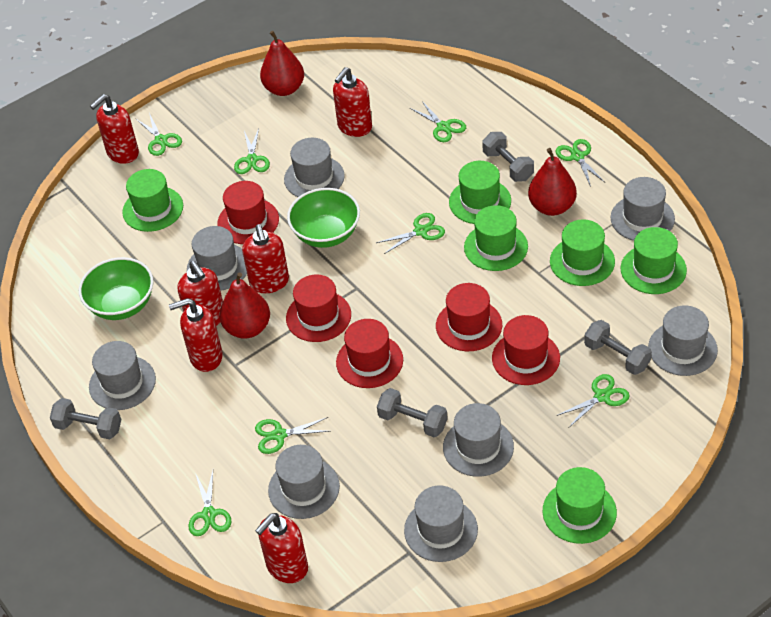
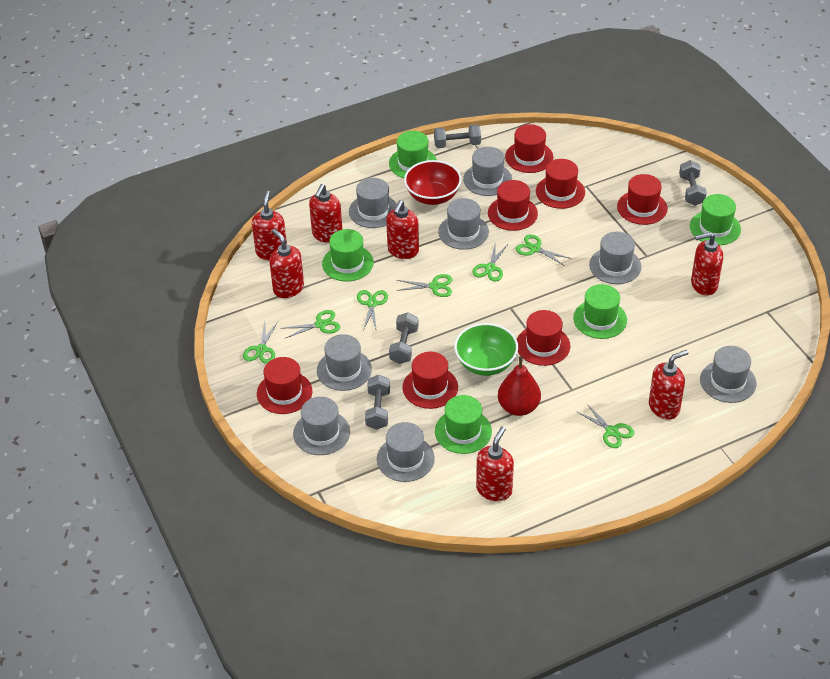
green bowl: [79,257,153,320] [287,188,360,248] = 2 -> [454,323,518,376] = 1
green hat: [122,169,183,232] [449,161,511,224] [464,205,528,271] [542,467,617,544] [550,219,615,286] [621,227,687,294] = 6 -> [322,229,374,281] [389,131,437,178] [435,395,492,454] [573,284,627,339] [690,194,741,245] = 5
green scissors: [135,113,182,156] [188,471,232,536] [234,128,270,174] [255,417,330,454] [376,213,445,254] [410,101,466,142] [556,139,605,187] [557,374,630,427] = 8 -> [243,322,278,364] [284,310,340,339] [357,290,388,331] [396,274,452,297] [472,241,508,281] [515,234,571,266] [576,403,634,448] = 7
red bowl: none = 0 -> [404,160,462,205] = 1
red hat: [217,181,279,244] [286,274,351,342] [336,319,403,388] [436,283,502,351] [492,315,560,385] = 5 -> [257,357,312,414] [403,352,458,409] [488,180,538,231] [505,124,553,173] [517,310,570,366] [536,159,585,209] [617,174,667,225] = 7
red pear: [219,272,270,339] [260,31,304,96] [528,148,577,216] = 3 -> [498,356,541,416] = 1
red soap dispenser: [90,94,139,164] [169,298,223,372] [178,261,223,326] [242,224,289,293] [255,513,308,583] [333,67,372,137] = 6 -> [252,191,287,261] [269,229,304,298] [309,184,343,243] [386,200,419,259] [476,426,514,501] [649,350,688,420] [691,232,723,295] = 7

